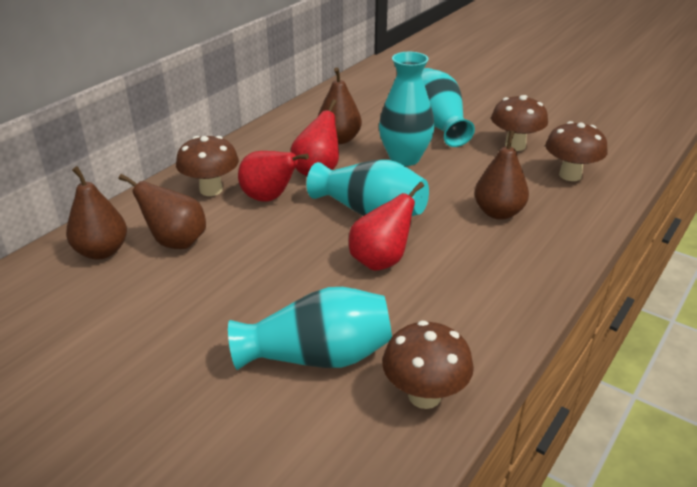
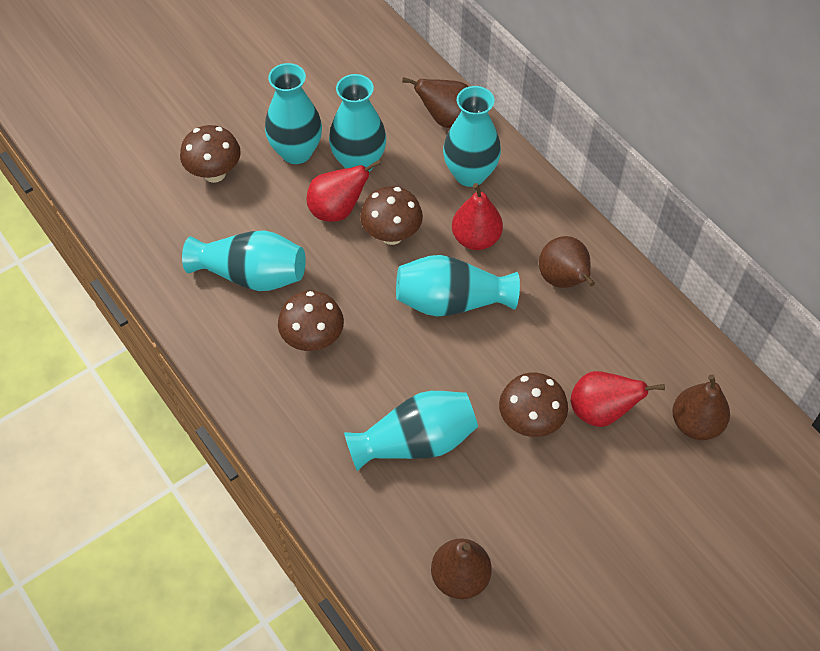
turquoise vase: [228,287,392,370] [306,160,429,216] [379,52,434,166] [422,68,475,147] = 4 -> [182,230,306,291] [265,63,322,164] [329,74,386,172] [344,391,478,471] [396,255,520,317] [443,86,501,187] = 6

